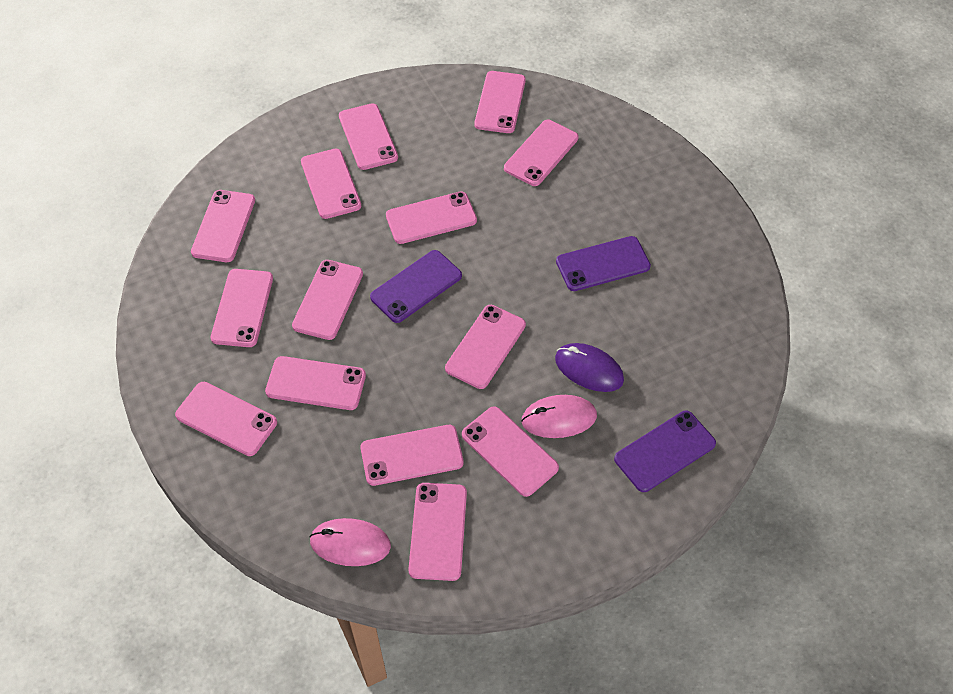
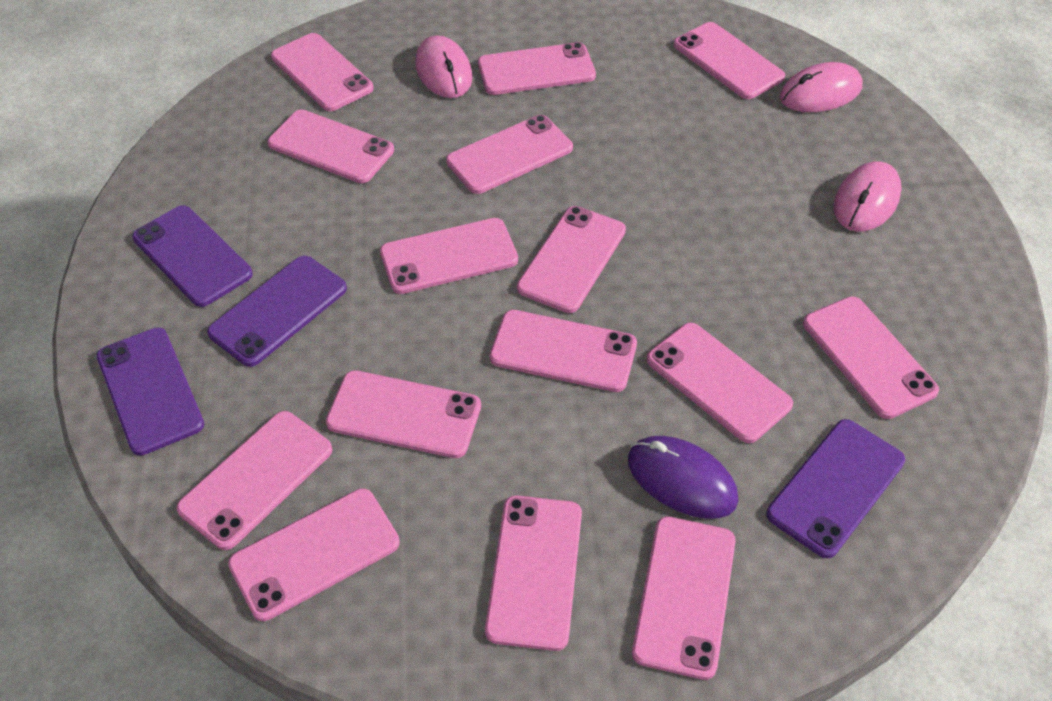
pink mouse: [309,518,391,566] [521,395,597,438] = 2 -> [415,35,472,98] [780,62,862,112] [834,161,902,232] = 3
pink phone: [175,382,277,456] [191,190,255,262] [211,269,273,347] [265,356,366,410] [292,260,363,340] [301,149,361,219] [339,103,398,170] [360,425,463,486] [386,191,477,244] [408,483,467,581] [445,305,526,389] [462,406,559,497] [474,71,526,133] [504,120,578,186] = 14 -> [176,411,333,550] [228,488,400,621] [268,109,394,183] [271,33,374,111] [326,370,481,458] [380,218,518,294] [446,115,573,194] [478,42,596,95] [485,496,582,651] [490,310,637,392] [517,206,626,313] [632,516,735,680] [647,323,793,443] [674,22,785,99] [803,296,939,419] = 15
purple phone: [370,250,462,323] [556,236,651,291] [614,411,716,492] = 3 -> [97,328,204,455] [132,205,253,307] [207,256,347,367] [766,419,905,558] = 4

